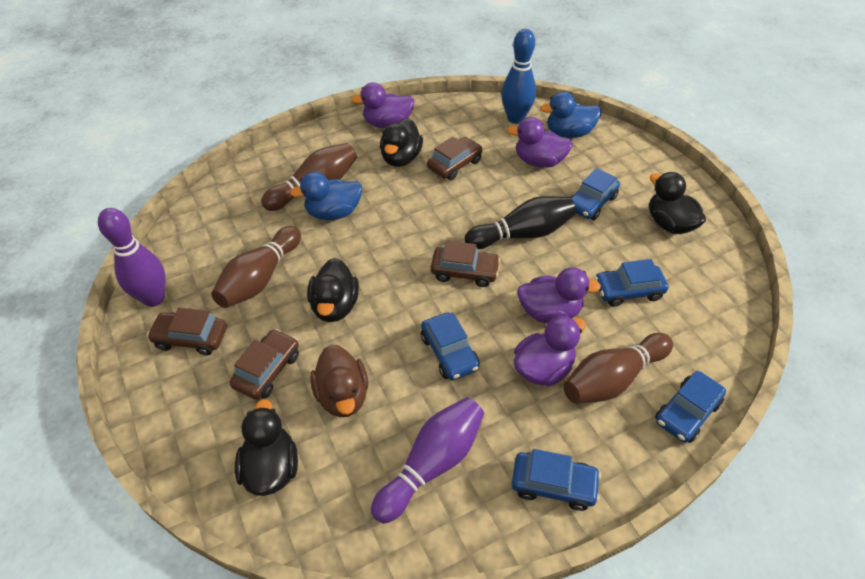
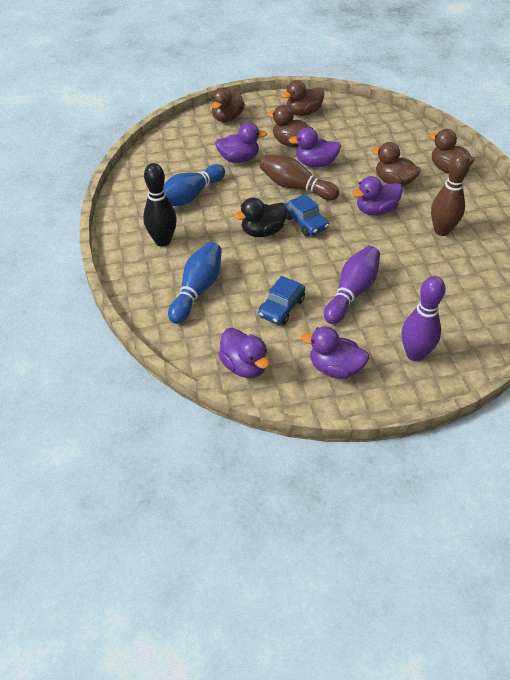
black duck: [235,399,298,496] [307,258,359,322] [380,118,423,167] [649,172,706,234] = 4 -> [234,198,288,237] = 1
blue bowling pin: [501,29,536,124] = 1 -> [163,164,225,206] [168,242,222,324] = 2
blue car: [421,312,480,380] [512,449,601,511] [571,168,620,220] [594,259,668,307] [655,371,726,443] = 5 -> [258,276,305,325] [286,194,329,236] = 2
blue duck: [290,172,362,220] [540,91,601,138] = 2 -> none = 0
brown bowling pin: [211,226,301,308] [261,143,357,211] [563,333,673,404] = 3 -> [260,155,339,200] [431,153,470,236] = 2
brown car: [147,308,227,355] [230,329,299,400] [427,137,483,180] [431,241,501,287] = 4 -> none = 0
brown duck: [310,344,368,417] = 1 -> [211,87,245,122] [267,105,313,147] [281,80,325,116] [371,142,421,187] [429,129,474,174] = 5
purple duck: [351,82,415,128] [507,117,573,168] [513,315,586,386] [517,267,601,324] = 4 -> [215,122,267,163] [218,328,270,378] [289,127,341,167] [301,326,369,379] [352,176,403,216] = 5

